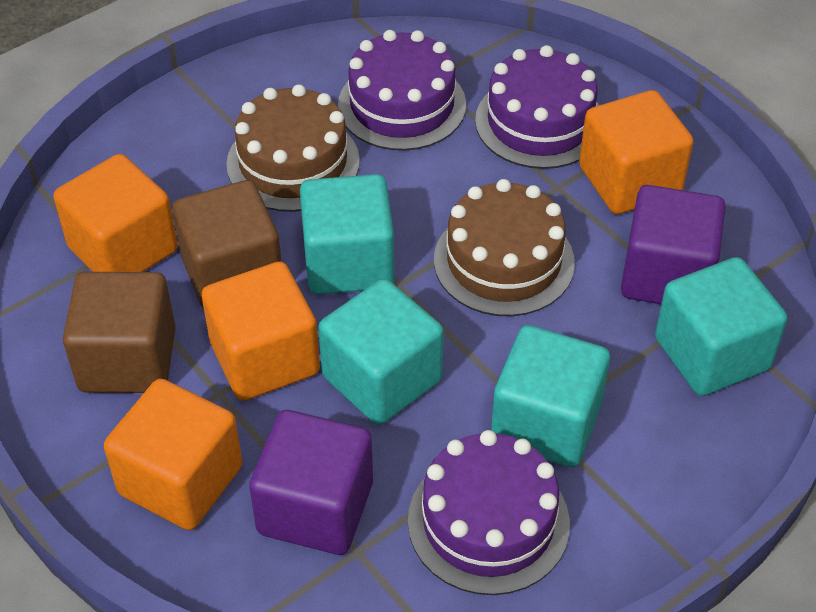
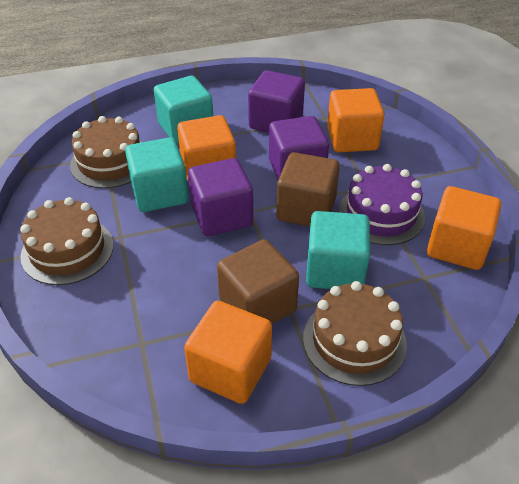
brown cake: [226,84,360,212] [434,179,575,316] = 2 -> [20,197,114,285] [70,116,140,188] [303,281,407,386] = 3
purple cake: [338,30,466,151] [408,430,570,595] [475,45,599,169] = 3 -> [338,164,425,245] = 1
purple cube: [249,410,373,555] [621,185,726,304] = 2 -> [188,158,253,236] [248,70,305,133] [269,116,329,180] = 3
turquoise cube: [300,174,394,294] [318,279,444,425] [491,325,610,467] [655,257,787,396] = 4 -> [125,137,188,212] [154,76,213,144] [306,211,370,289] = 3

